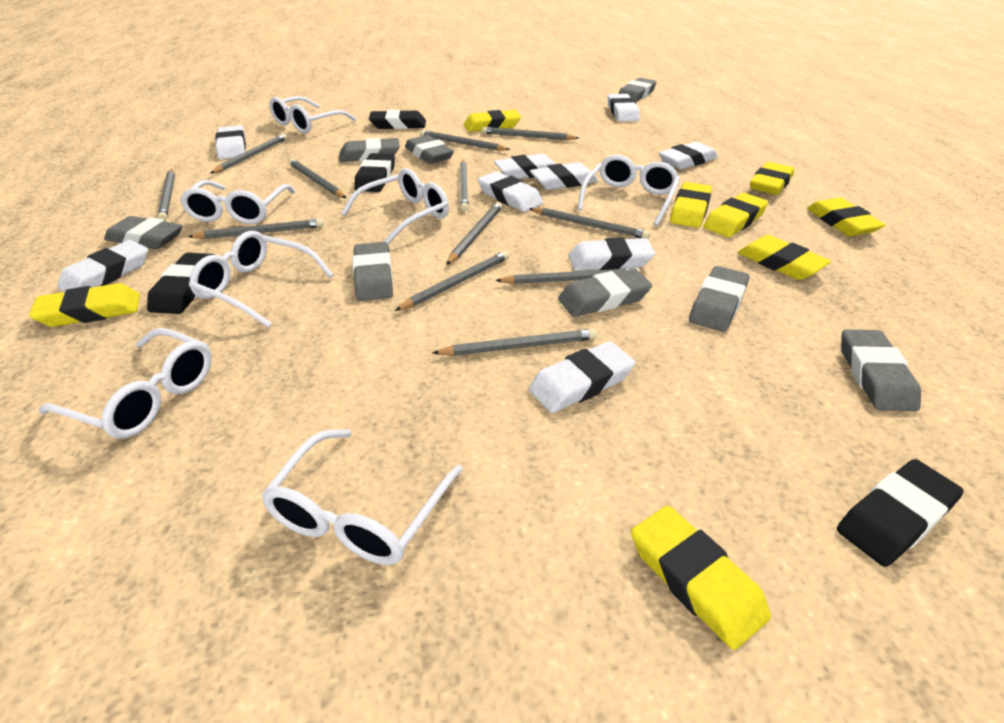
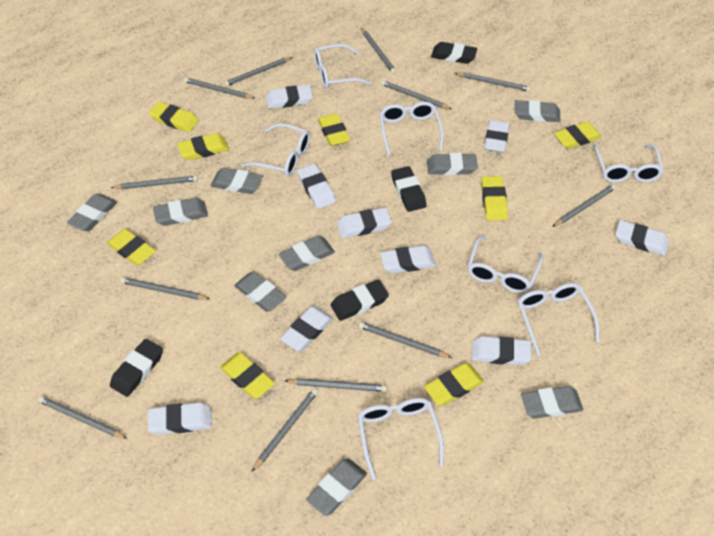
grey eraser: [104,216,182,249] [339,138,400,162] [353,242,393,301] [405,135,454,164] [558,268,652,317] [618,78,657,102] [689,266,749,332] [841,329,921,411] = 8 -> [67,193,117,231] [153,198,208,226] [211,168,262,194] [234,271,286,312] [279,236,335,271] [306,458,367,516] [427,153,478,175] [515,100,561,122] [521,386,583,419] = 9

